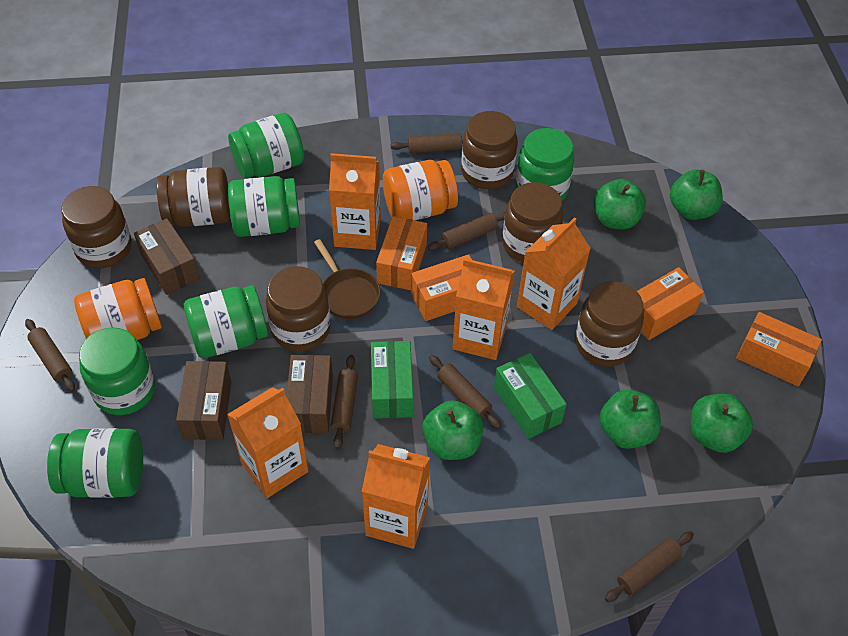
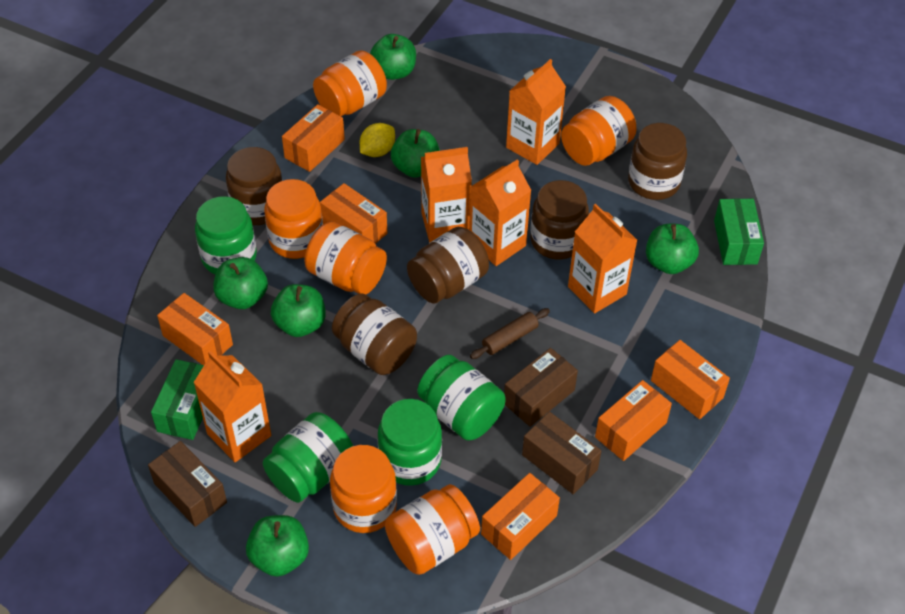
brown jar: [61,186,132,268] [157,167,230,227] [266,266,331,351] [461,111,518,189] [502,182,564,263] [575,282,644,367] = 6 -> [226,147,283,225] [332,294,417,375] [407,227,489,303] [530,180,589,260] [628,123,687,200] = 5
brown pan: [314,239,381,319] = 1 -> none = 0
brown rolling pin: [25,319,75,392] [330,355,358,449] [391,133,463,153] [428,212,506,250] [429,355,501,429] [605,531,694,602] = 6 -> [470,308,550,359] = 1
green apple: [422,400,484,460] [593,179,646,229] [599,390,661,449] [670,170,723,220] [691,394,753,453] = 5 -> [213,257,268,309] [246,515,309,577] [271,284,326,337] [370,34,416,80] [391,129,440,178] [646,224,699,274] = 6
green jar: [47,428,143,498] [79,327,155,415] [184,286,268,358] [228,113,304,179] [228,176,300,237] [515,128,574,201] = 6 -> [195,196,257,274] [263,412,353,503] [378,399,442,486] [417,355,505,441] = 4
orange box: [376,216,427,290] [411,254,472,321] [637,267,704,340] [736,312,822,386] = 4 -> [157,293,233,365] [282,104,345,172] [320,183,387,244] [481,473,560,560] [595,380,672,461] [651,340,730,419] = 6
orange jar: [74,278,162,340] [383,160,458,220] = 2 -> [264,179,323,259] [304,222,387,294] [313,50,387,116] [330,445,397,533] [385,484,480,575] [561,96,637,166] = 6
yellow lemon: none = 0 -> [360,123,395,157] = 1

